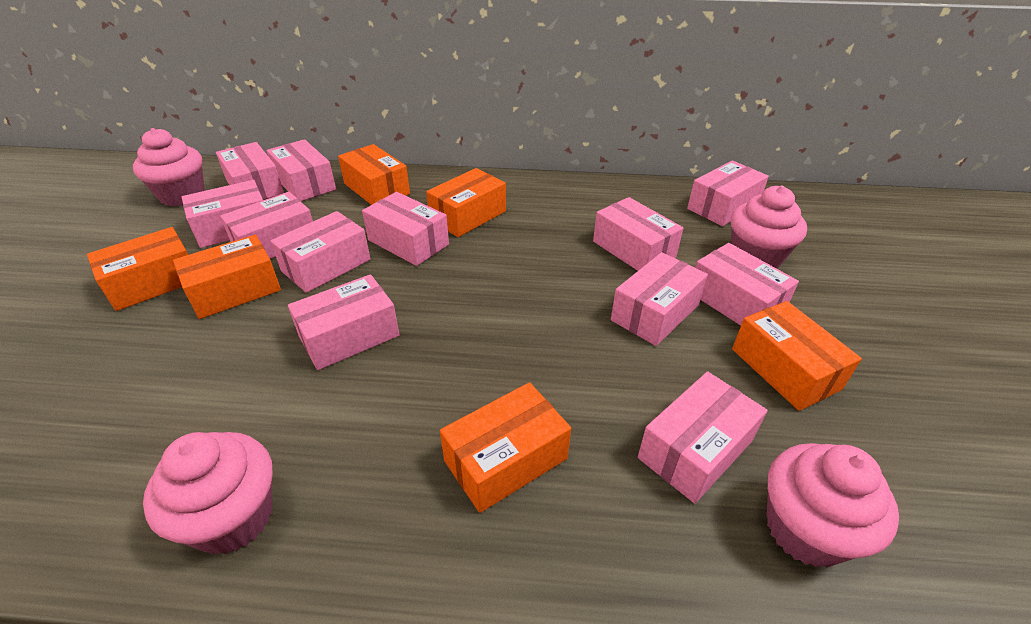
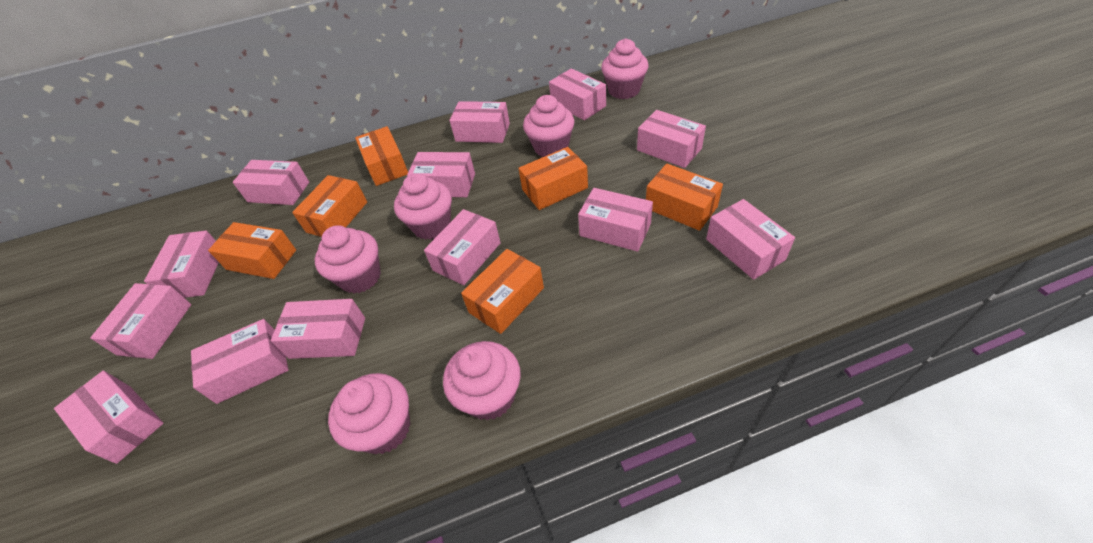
pink box: [182,180,263,248] [216,142,284,200] [220,192,313,259] [267,139,336,201] [270,211,371,293] [288,274,400,370] [362,192,449,266] [593,197,683,271] [611,252,708,346] [638,371,768,503] [687,160,769,226] [695,243,799,326] = 12 -> [54,371,163,464] [90,283,191,359] [144,231,219,298] [191,319,289,404] [233,160,309,205] [271,299,365,359] [407,152,475,197] [424,209,501,285] [449,101,510,143] [549,68,606,120] [578,188,653,252] [637,110,706,168] [706,199,795,280] = 13
pink cupcake: [133,128,205,206] [143,432,273,555] [731,186,807,268] [766,443,899,568] = 4 -> [315,226,381,293] [328,373,410,454] [394,173,452,240] [443,341,521,420] [523,95,575,157] [601,39,649,99] = 6

